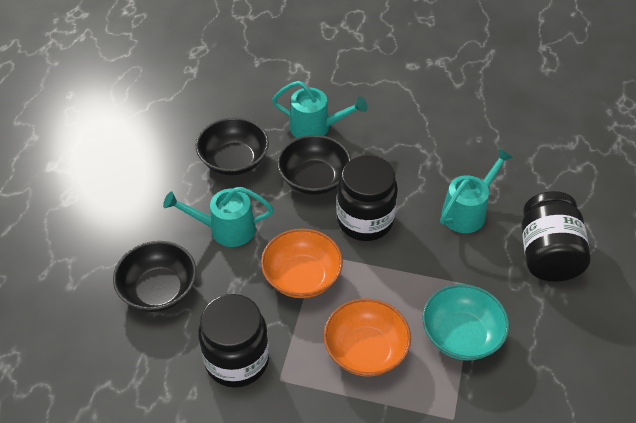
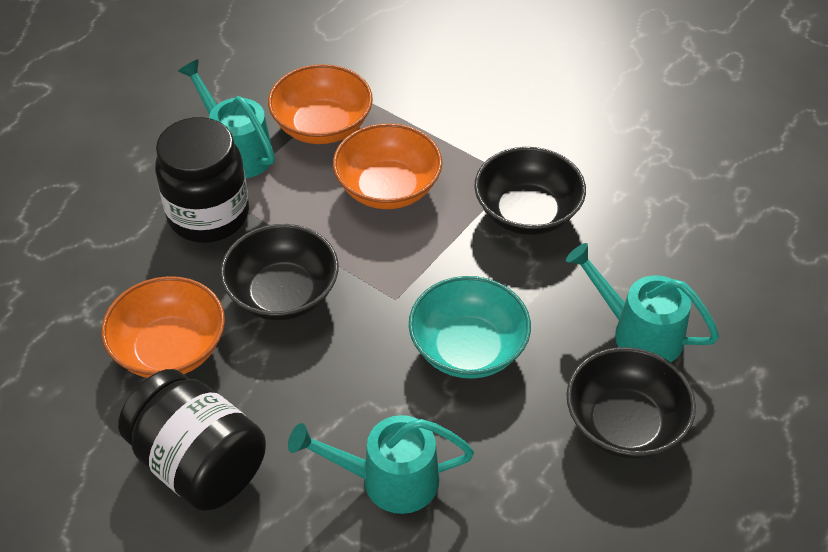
black jar: [198,294,269,388] [337,155,398,241] [522,191,591,282] = 3 -> [118,369,266,511] [155,117,249,243] = 2
orange bowl: [261,228,343,298] [324,298,411,376] = 2 -> [101,276,225,378] [268,64,373,144] [333,123,442,209] = 3

